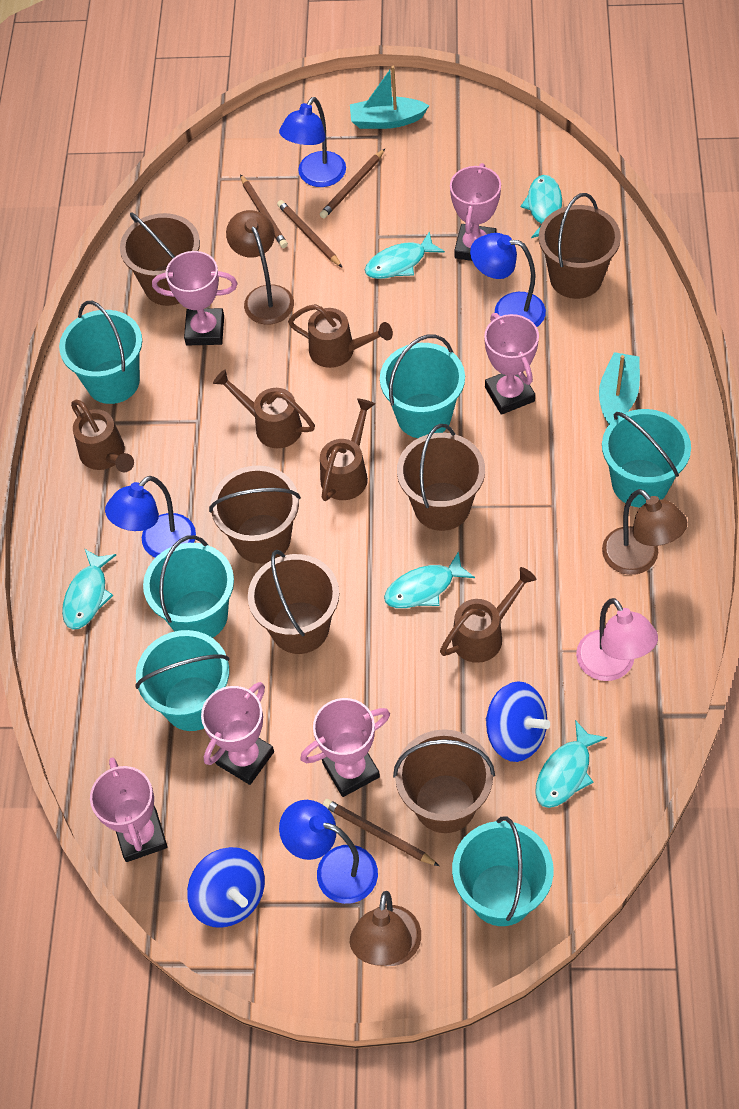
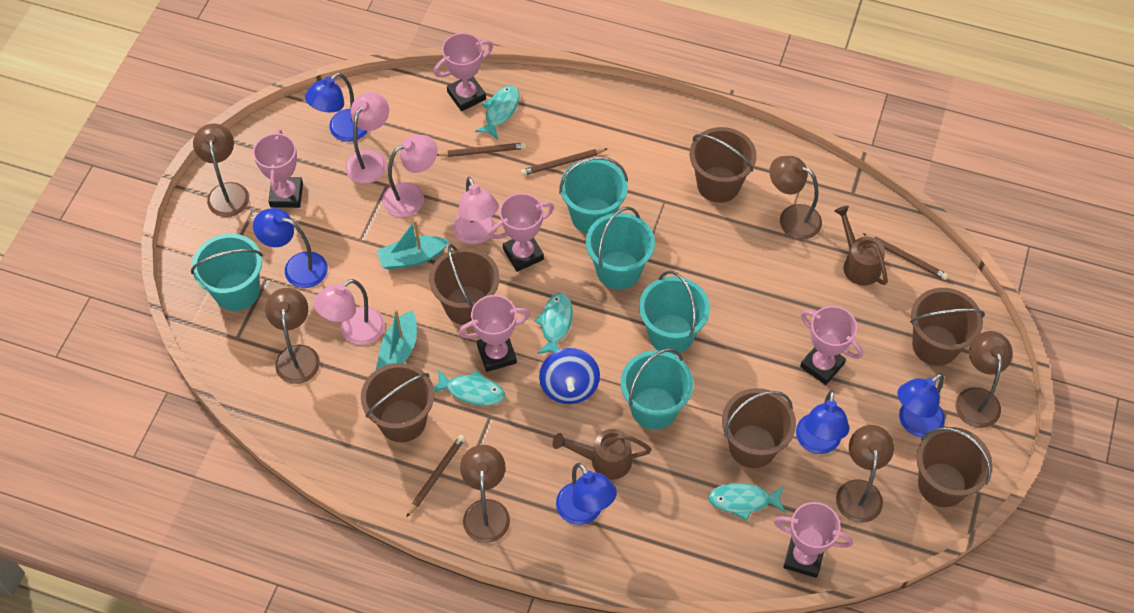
blue lamp: [105,476,196,558] [279,97,346,187] [279,800,378,904] [470,233,546,327] = 4 -> [253,208,328,288] [305,72,368,142] [556,463,617,525] [796,390,849,454] [897,373,945,438] = 5
blue spinning top: [187,847,265,928] [486,681,550,762] = 2 -> [539,348,600,404] = 1
brown lamp: [226,210,294,325] [350,891,421,966] [602,489,687,575] = 3 -> [193,123,249,217] [265,288,320,384] [460,445,510,543] [770,156,822,240] [836,425,894,523] [956,331,1013,428] = 6
brown watering can: [71,400,134,472] [213,369,315,448] [288,304,393,368] [320,398,375,501] [440,567,537,663] = 5 -> [552,429,652,480] [834,206,888,286] = 2
pink lamp: [576,598,658,681] = 1 -> [314,279,385,345] [345,92,389,184] [382,135,438,217] [453,177,499,244] = 4
turquoise bucket: [59,301,142,404] [135,630,230,731] [143,535,234,638] [380,334,465,438] [452,817,554,926] [602,409,691,507] = 6 -> [191,234,263,311] [559,156,628,234] [586,207,655,290] [621,348,694,430] [639,271,710,354] = 5
turquoise fish: [62,549,116,630] [365,231,445,279] [384,551,475,608] [521,175,562,238] [535,720,607,808] = 5 -> [434,369,505,406] [475,85,520,140] [534,293,573,354] [708,483,786,520] = 4

